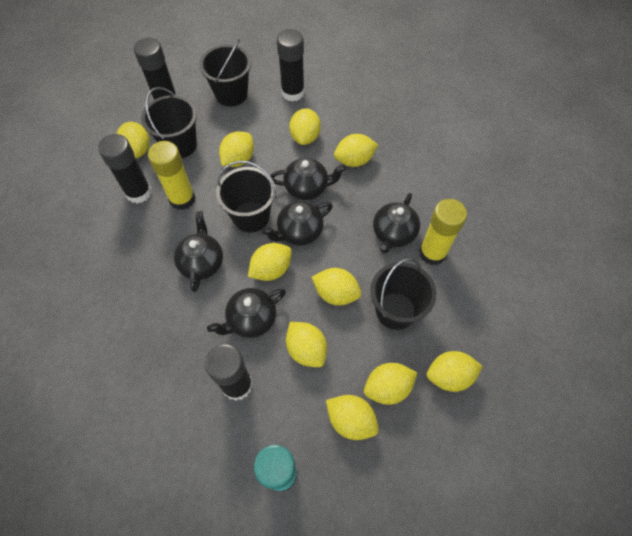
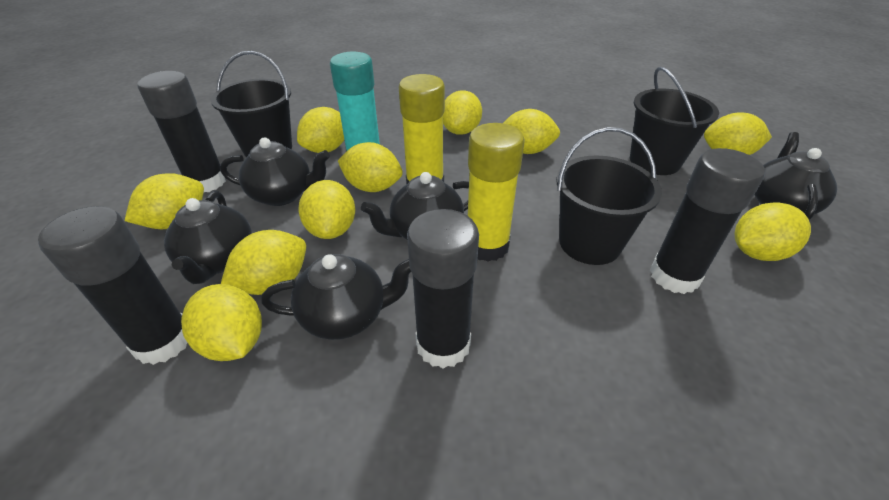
black bucket: [141,87,197,158] [199,39,251,107] [216,160,276,233] [370,258,436,330] = 4 -> [211,51,292,157] [556,127,662,265] [630,67,719,175] = 3

